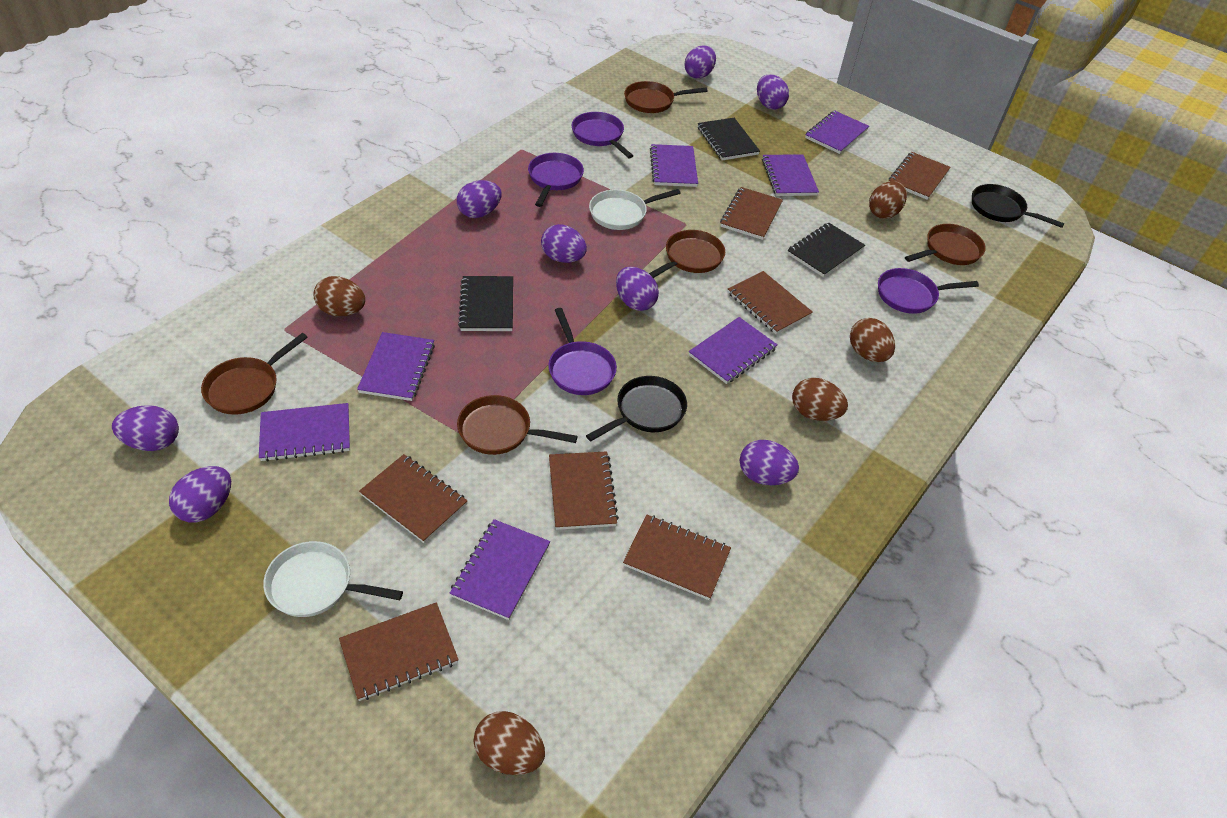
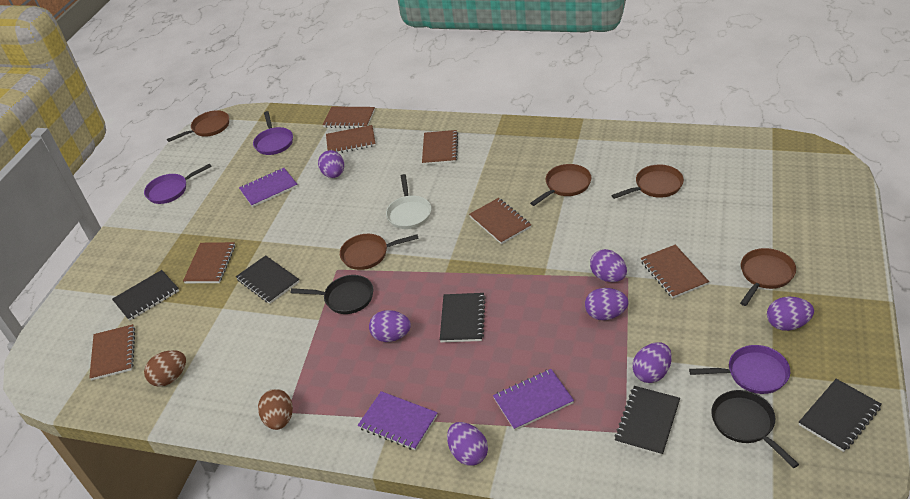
black notebook: [458,276,513,331] [698,118,760,161] [787,223,865,277] = 3 -> [112,270,179,321] [236,255,299,304] [440,293,486,342] [614,386,680,456] [799,379,882,452] = 5
brown egg: [313,276,365,316] [474,711,545,775] [792,378,848,421] [850,318,895,362] [869,181,907,219] = 5 -> [144,350,186,387] [258,389,293,430] = 2
purple egg: [112,405,179,451] [169,466,231,522] [457,180,502,218] [541,224,587,263] [616,267,659,311] [684,45,716,79] [740,440,799,485] [757,74,789,110] = 8 -> [318,150,344,178] [369,310,411,342] [447,422,488,466] [585,288,628,320] [590,249,627,282] [632,342,672,383] [767,297,814,331] = 7
purple notebook: [259,403,350,462] [357,332,435,401] [450,519,550,620] [650,144,698,187] [689,317,778,384] [762,154,819,196] [805,111,869,154] = 7 -> [239,168,298,207] [357,391,438,450] [493,369,574,431] = 3
purple pan: [528,153,584,207] [548,308,617,395] [571,112,633,158] [878,268,979,314] = 4 -> [144,163,212,204] [253,111,293,155] [689,345,790,394] = 3
white pan: [263,541,403,617] [589,189,681,230] = 2 -> [386,174,431,229] = 1

